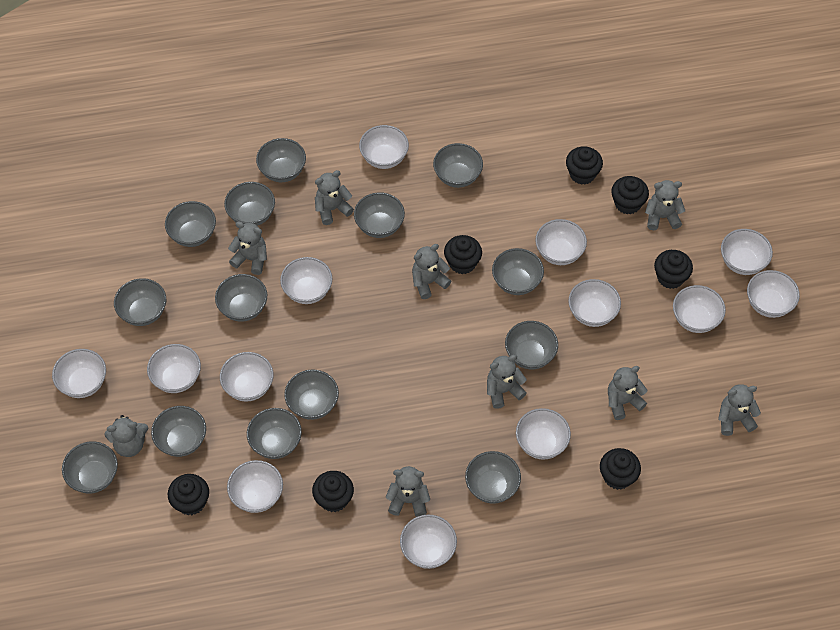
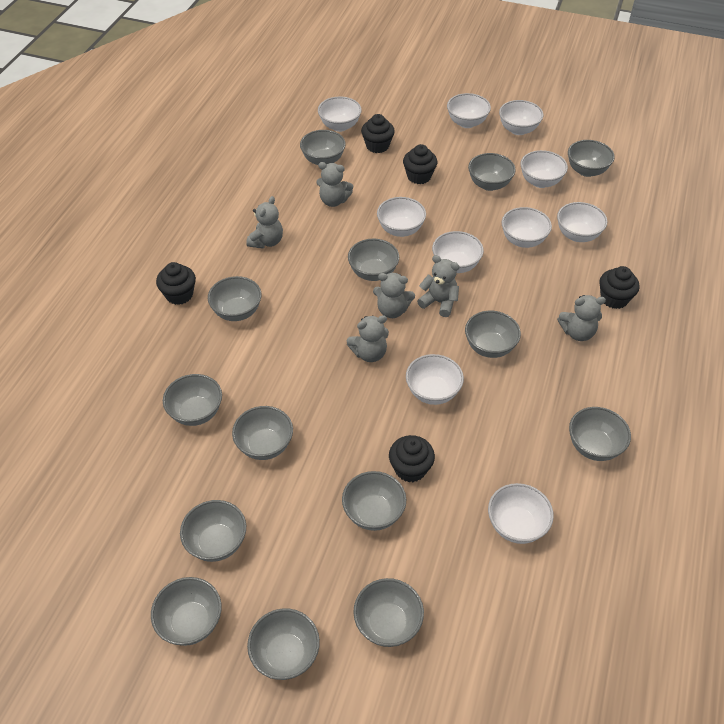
black cupcake: [168,474,209,515] [312,471,354,512] [444,235,482,274] [566,146,603,185] [600,448,641,490] [611,176,649,214] [654,250,693,289] = 7 -> [156,262,196,305] [361,114,395,153] [389,435,435,482] [403,144,437,184] [600,266,639,309] = 5
grey teddy bear: [104,415,149,457] [228,222,267,275] [315,170,354,225] [386,466,430,517] [412,244,451,299] [487,355,527,409] [608,366,647,420] [645,180,685,230] [718,384,761,436] = 9 -> [246,196,283,249] [316,162,353,207] [347,315,389,362] [373,273,415,318] [417,255,460,317] [557,295,606,341] = 6
white bowl: [52,349,106,398] [147,344,201,393] [220,352,274,402] [227,460,283,513] [280,257,332,304] [359,125,409,169] [400,515,457,569] [516,408,571,460] [535,219,587,265] [568,279,621,327] [673,285,726,333] [721,229,773,275] [747,270,800,318] = 13 -> [318,96,362,132] [377,197,426,237] [406,354,464,405] [432,231,484,273] [447,93,491,128] [488,483,554,544] [499,100,543,135] [502,207,552,248] [521,150,568,188] [557,202,607,242] = 10

